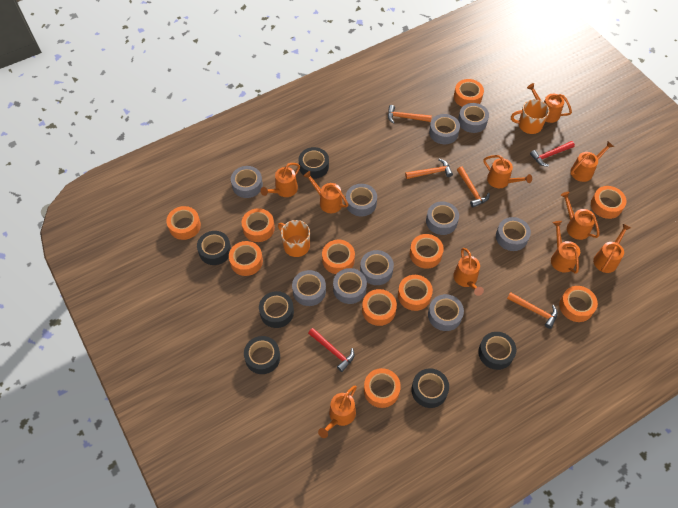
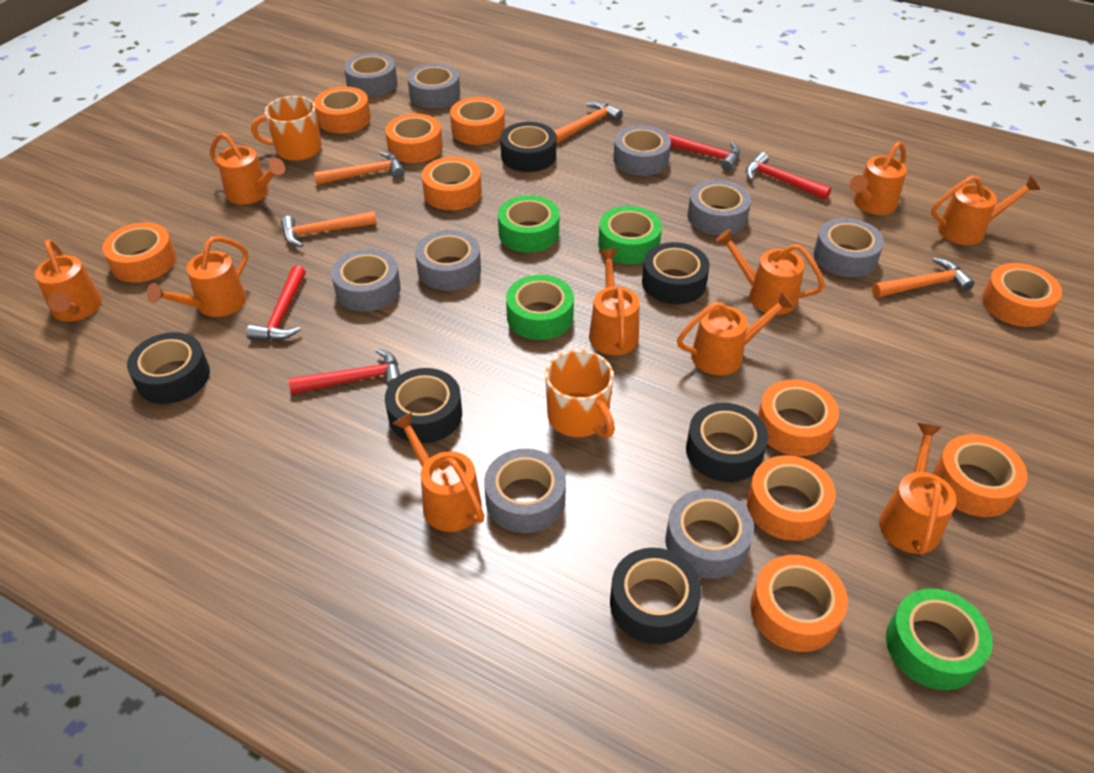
green tape: none = 0 -> [498,195,559,253] [506,275,574,340] [598,206,662,264] [886,589,993,690] = 4
grey tape: [231,166,263,198] [292,270,326,306] [333,268,367,304] [346,184,377,216] [360,250,394,285] [426,202,459,235] [428,294,464,331] [429,114,460,144] [458,103,489,133] [496,217,531,251] = 10 -> [331,249,401,312] [344,53,397,97] [407,63,460,108] [415,230,481,291] [484,448,566,533] [613,125,671,176] [665,489,754,579] [687,180,751,236] [813,218,884,277] = 9
orange tape: [166,206,201,240] [229,241,263,276] [242,208,275,242] [322,240,355,274] [362,289,397,326] [364,368,401,408] [398,275,433,311] [410,234,444,269] [454,79,484,107] [559,286,598,322] [591,186,627,219] = 11 -> [102,222,177,282] [314,86,371,134] [385,113,443,163] [422,157,482,210] [450,97,505,145] [747,455,836,541] [750,555,848,652] [758,379,839,456] [933,434,1027,517] [982,263,1062,327] = 10
red hammer: [308,328,354,372] [530,141,575,166] = 2 -> [246,266,306,341] [288,348,400,394] [666,133,740,171] [746,152,831,200] = 4

